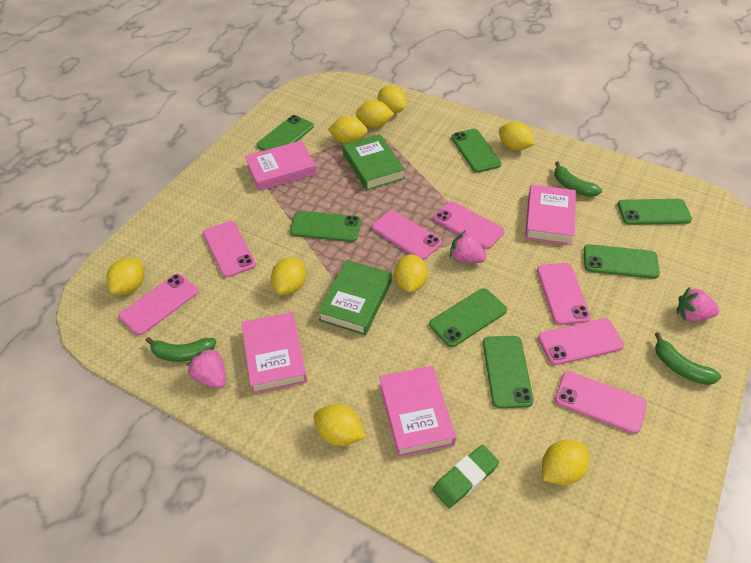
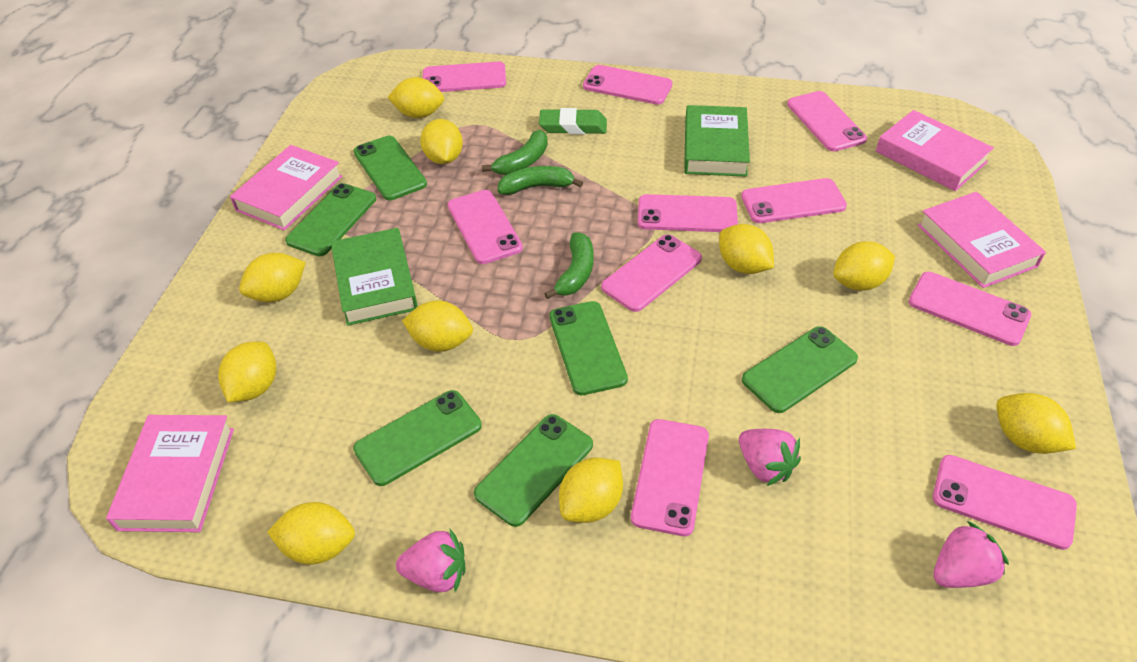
green phone: [257,115,314,151] [290,211,361,242] [429,288,507,347] [451,129,501,173] [483,336,534,408] [584,244,660,279] [618,199,692,225] = 7 -> [285,183,376,256] [353,390,482,486] [354,136,427,200] [474,414,593,527] [549,301,628,395] [742,326,858,413] = 6
pink phone: [119,274,198,335] [203,221,256,278] [372,210,442,260] [433,201,505,249] [537,263,591,325] [538,318,624,365] [555,371,647,434] = 7 -> [423,62,506,92] [448,190,523,264] [583,65,672,105] [601,234,702,312] [631,419,709,536] [638,194,738,232] [741,178,847,223] [787,91,867,151] [909,272,1031,346] [933,455,1077,550] = 10
yellow lemon: [106,258,144,295] [271,258,306,295] [313,404,365,446] [328,116,368,144] [356,100,394,128] [378,86,406,113] [394,254,428,293] [499,122,535,151] [542,440,589,485] = 9 -> [218,341,276,402] [239,253,306,302] [267,502,355,565] [388,77,444,118] [402,300,473,352] [420,119,463,164] [559,457,623,523] [719,224,774,274] [833,241,895,291] [996,393,1076,454] = 10

